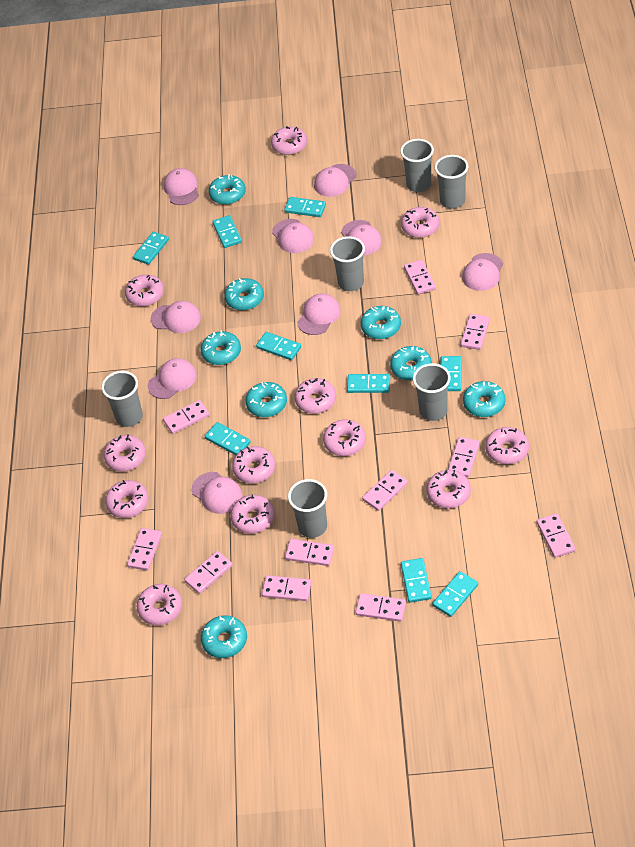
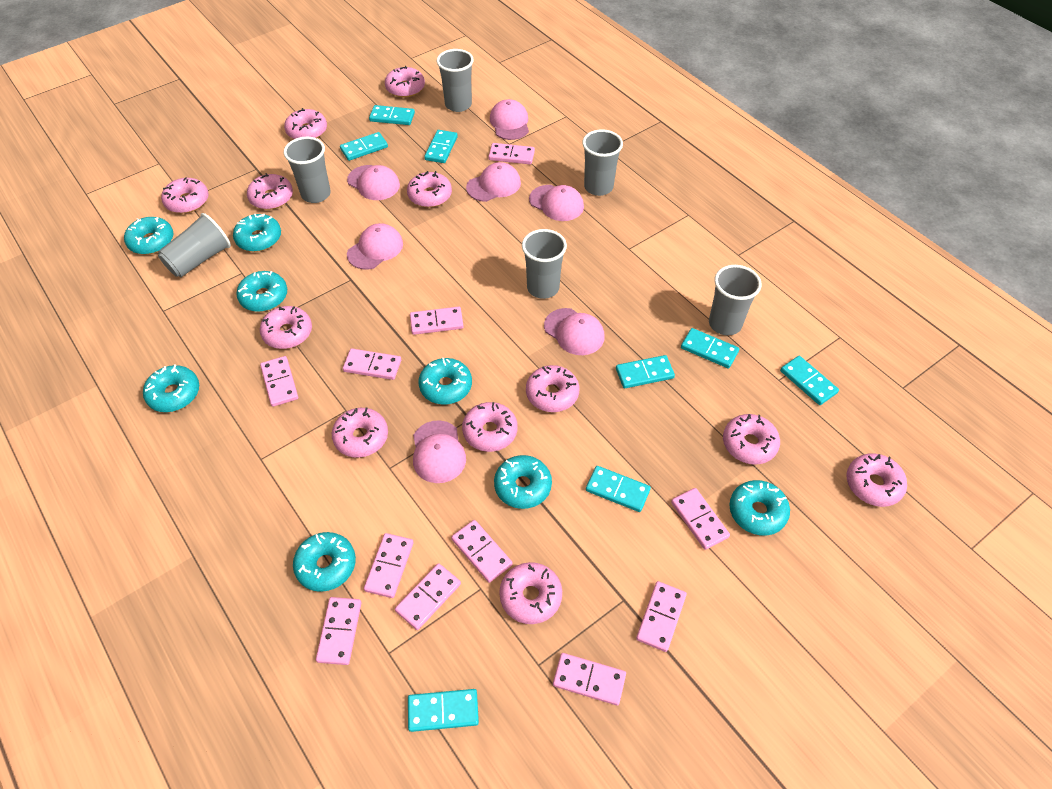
pink cap: [148,358,197,399] [151,301,201,333] [163,168,199,205] [191,472,242,514] [272,219,314,253] [297,294,341,335] [314,164,356,197] [341,220,382,255] [462,253,503,291] = 9 -> [347,165,400,200] [347,223,403,270] [413,420,466,483] [466,162,521,202] [490,99,529,140] [529,185,584,221] [544,308,605,355] = 7
turquoise domino: [133,232,169,265] [205,422,251,455] [212,215,242,248] [256,332,301,360] [284,197,326,217] [347,374,390,393] [401,558,432,603] [432,571,478,617] [440,356,462,391] = 9 -> [340,132,388,161] [369,105,415,125] [408,689,479,732] [424,130,458,163] [586,466,651,512] [616,355,675,388] [681,328,739,368] [780,356,839,405] = 8

